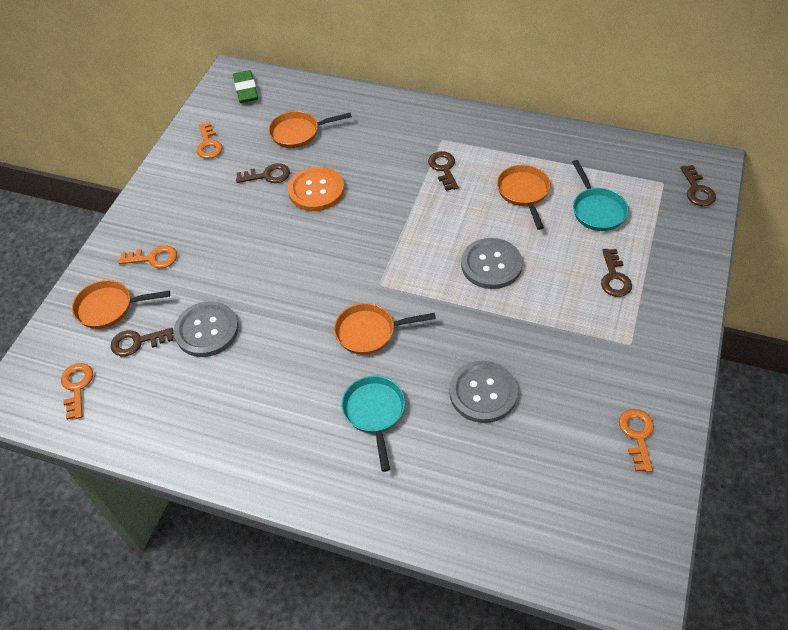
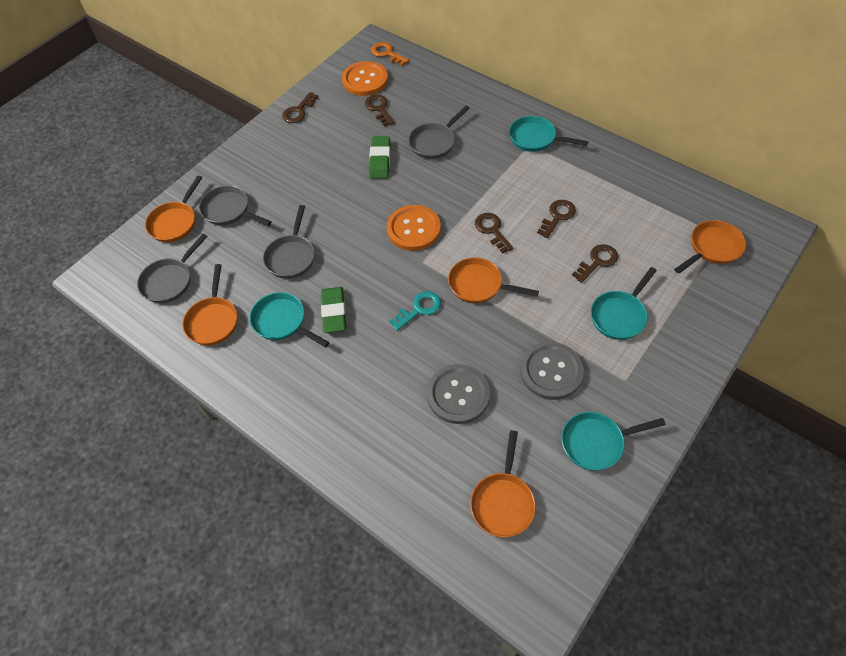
green eraser: [233,70,258,103] = 1 -> [321,287,346,333] [369,136,390,179] = 2
grey button: [174,301,238,357] [449,361,518,423] [461,238,523,289] = 3 -> [427,364,490,424] [520,342,584,400] = 2
grey pan: none = 0 -> [137,233,208,303] [199,185,272,226] [263,205,315,279] [409,106,470,159] = 4
orange button: [288,167,344,211] = 1 -> [342,61,388,96] [387,205,441,251] = 2
orange key: [61,363,93,420] [118,245,177,268] [197,122,223,159] [619,409,654,472] = 4 -> [371,42,409,66] = 1
orange pan: [72,280,170,329] [269,111,352,148] [334,303,436,355] [497,165,550,230] = 4 -> [145,175,202,243] [182,264,237,345] [448,257,539,303] [470,430,536,537] [674,220,746,274] = 5
turquoise key: none = 0 -> [389,291,441,331] = 1
turquoise pan: [341,376,405,472] [572,160,629,231] = 2 -> [250,292,330,348] [509,116,588,152] [561,412,666,470] [591,267,657,340] = 4

